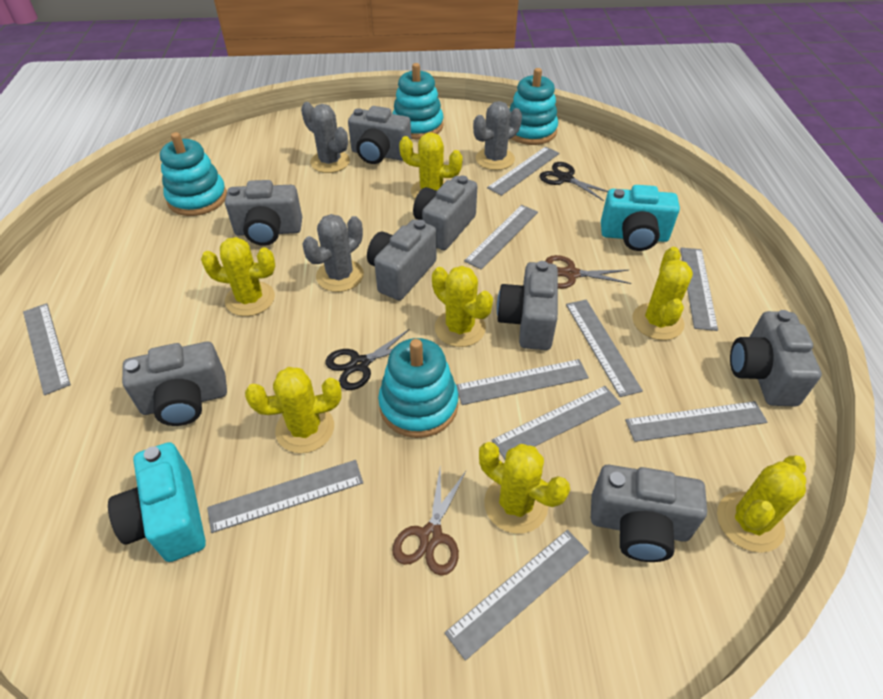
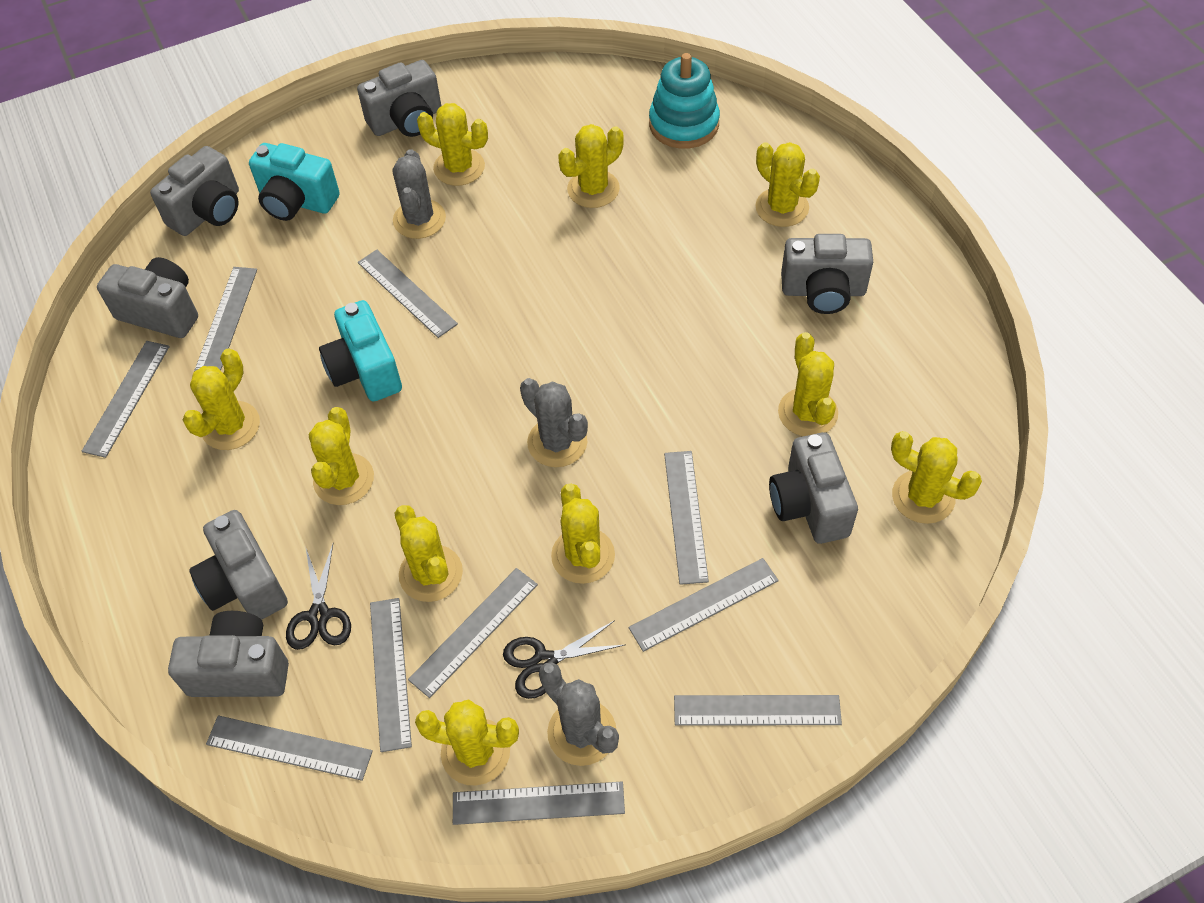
brown scissors: [392,464,466,576] [545,255,631,289] = 2 -> none = 0
grey camera: [122,342,227,426] [225,180,302,246] [348,106,411,164] [367,219,437,300] [413,175,477,250] [497,261,558,350] [591,465,707,562] [730,310,822,406] = 8 -> [97,257,198,338] [150,146,239,236] [168,611,289,697] [189,510,288,620] [357,60,441,137] [769,432,858,544] [781,234,873,314] = 7
turquoise stacking toy: [160,132,227,216] [378,338,458,438] [392,63,444,140] [510,68,558,145] = 4 -> [649,53,720,149] = 1
yellow cactus: [201,237,275,316] [245,367,342,453] [399,132,463,199] [432,266,493,347] [479,442,570,534] [632,247,693,340] [717,456,806,553] = 7 -> [183,349,260,450] [309,407,374,505] [394,505,463,602] [415,700,519,785] [417,103,488,186] [551,483,615,584] [558,124,624,208] [756,142,820,227] [778,332,838,436] [891,431,982,524] = 10

